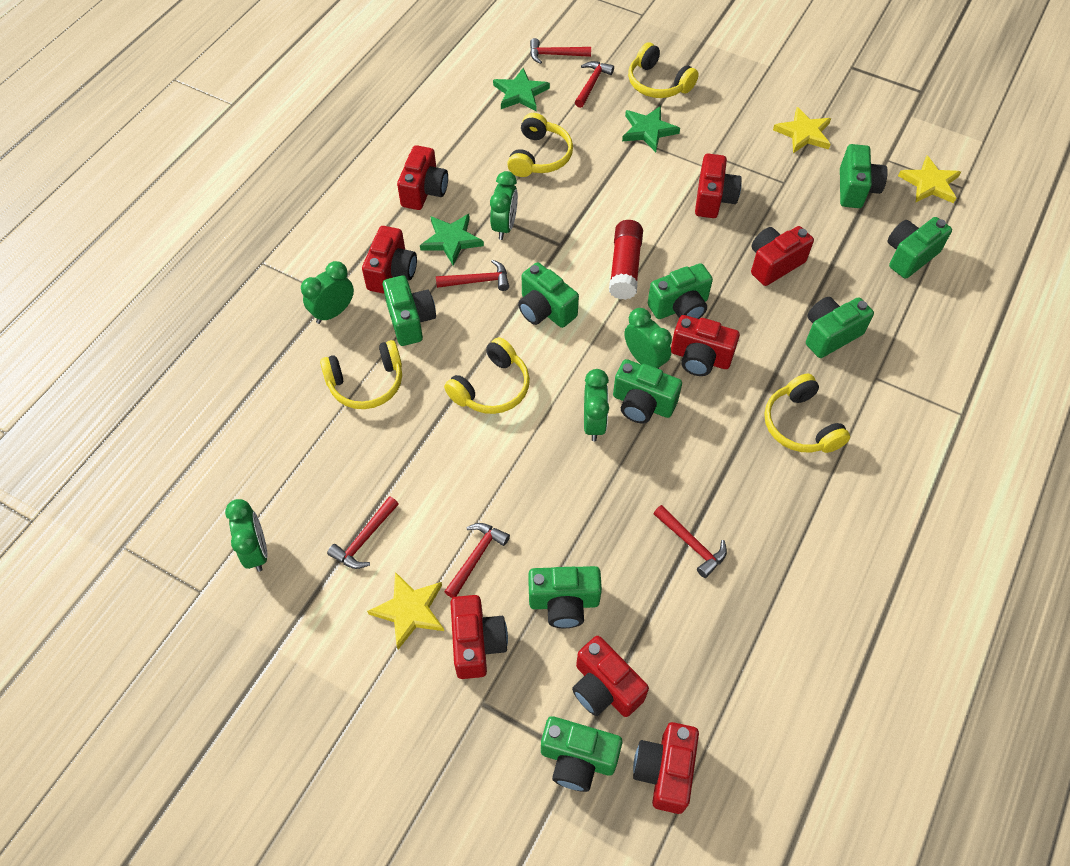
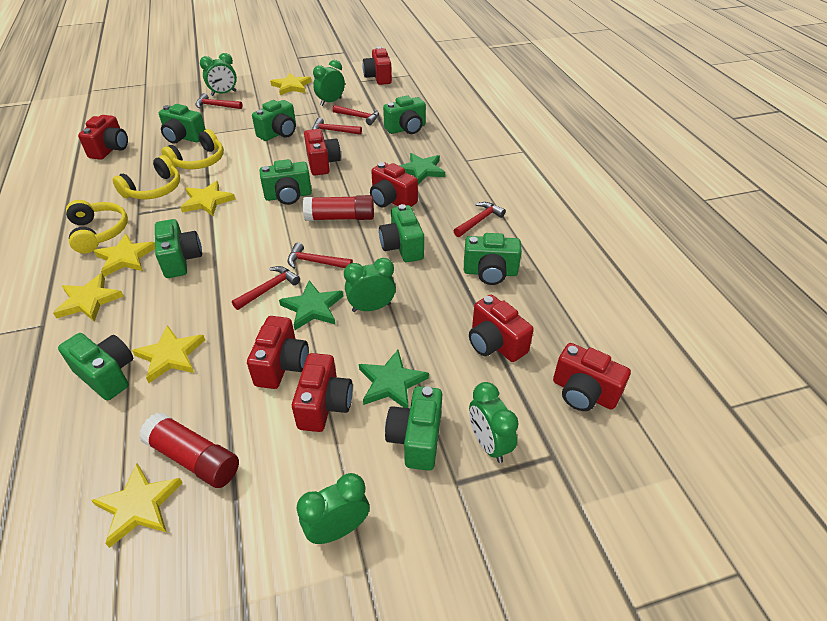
red glue stick: [609,220,643,300] = 1 -> [139,412,239,488] [303,195,374,221] = 2
yellow headphones: [320,340,402,409] [444,337,530,414] [507,113,573,177] [628,42,699,98] [764,374,850,453] = 5 -> [66,200,128,253] [113,155,180,200] [161,129,224,169] = 3
yellow star: [367,572,444,649] [773,107,831,153] [898,156,961,203] = 3 -> [53,273,124,322] [91,463,183,548] [94,234,155,277] [132,325,205,383] [180,181,236,216] [270,73,311,95] = 6

